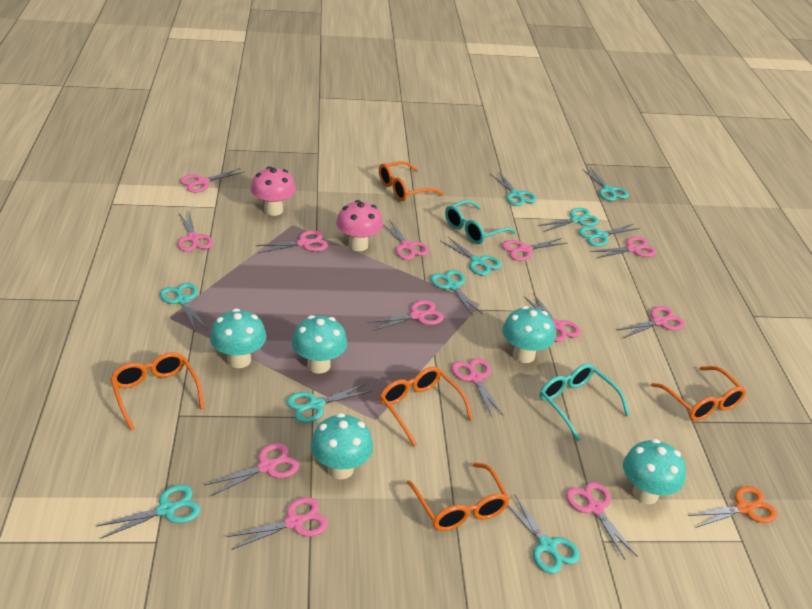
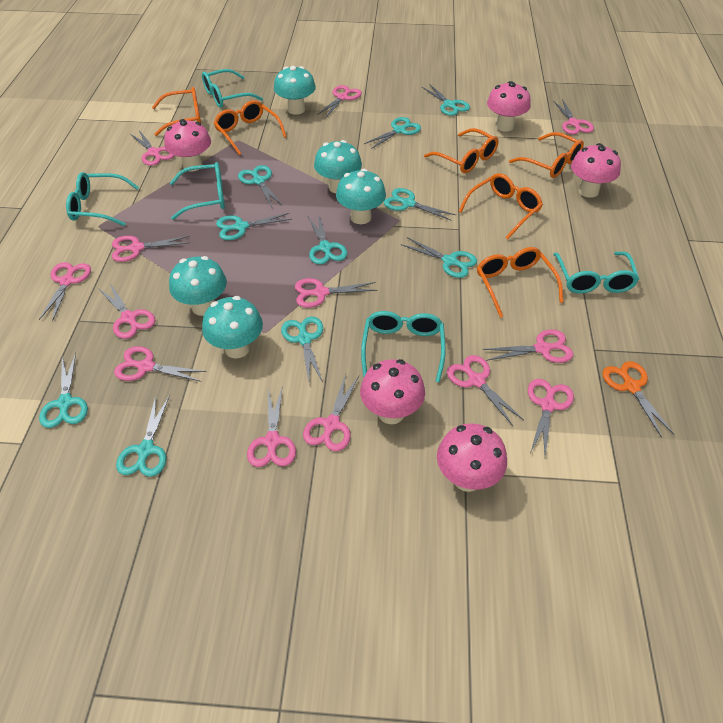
orange glasses: [110,352,204,431] [379,161,444,201] [380,367,473,446] [407,463,509,531] [651,366,746,421] = 5 -> [152,87,201,136] [214,100,287,155] [424,128,499,173] [458,173,543,240] [477,247,563,318] [509,132,584,178] = 6
pink mushroom: [251,166,296,216] [336,200,383,251] = 2 -> [164,119,211,172] [360,359,425,424] [437,423,507,492] [487,81,531,132] [571,143,621,198] = 5
turquoise glasses: [445,200,516,244] [539,363,630,441] = 2 -> [66,172,139,226] [170,162,225,220] [202,69,263,108] [361,311,446,382] [553,252,639,294] = 5

